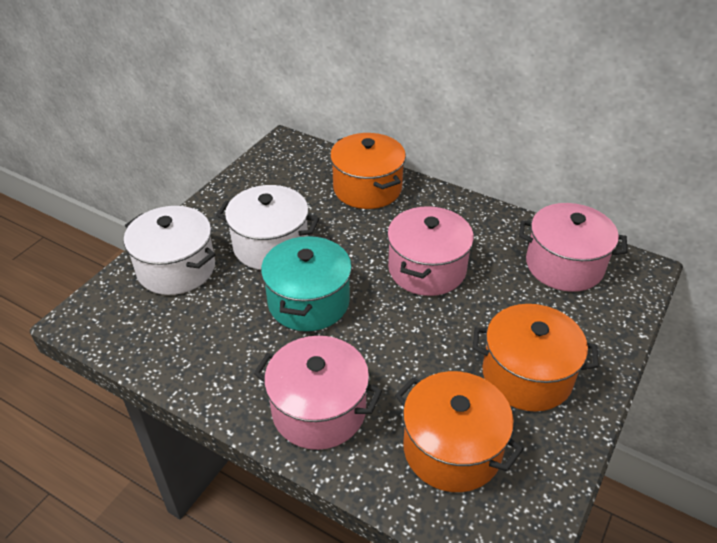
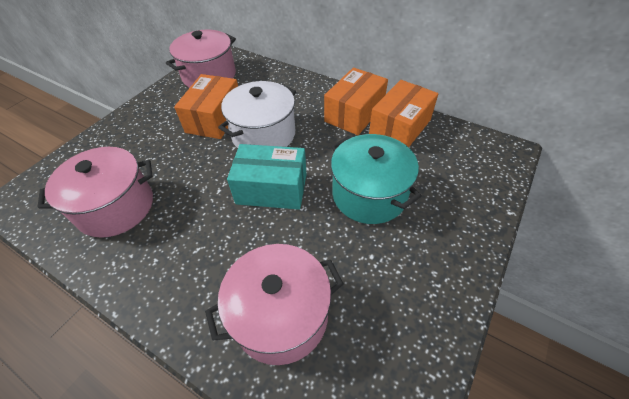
orange box: none = 0 -> [174,74,238,139] [324,68,388,135] [369,80,439,147] = 3
orange pot: [330,133,406,209] [395,371,523,492] [473,304,599,412] = 3 -> none = 0
turquoise box: none = 0 -> [227,144,307,210] = 1
white pot: [124,206,216,295] [216,185,319,270] = 2 -> [218,81,296,148] = 1

